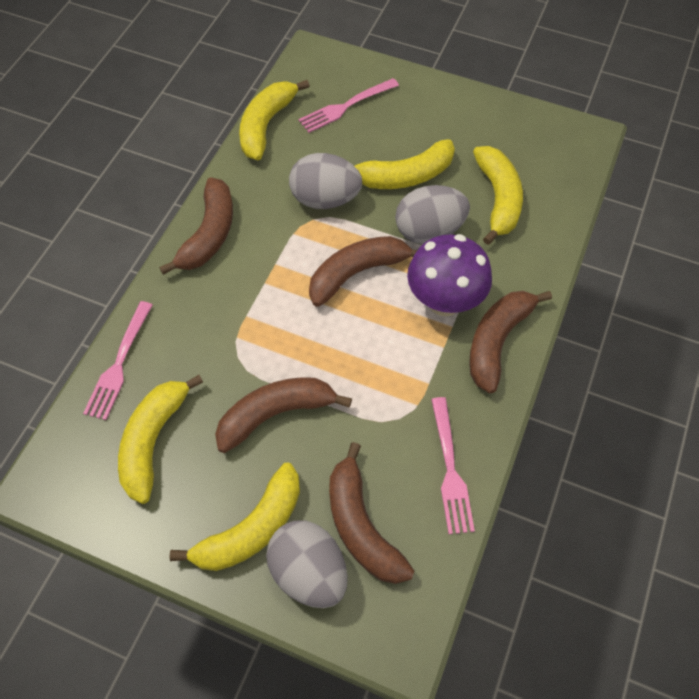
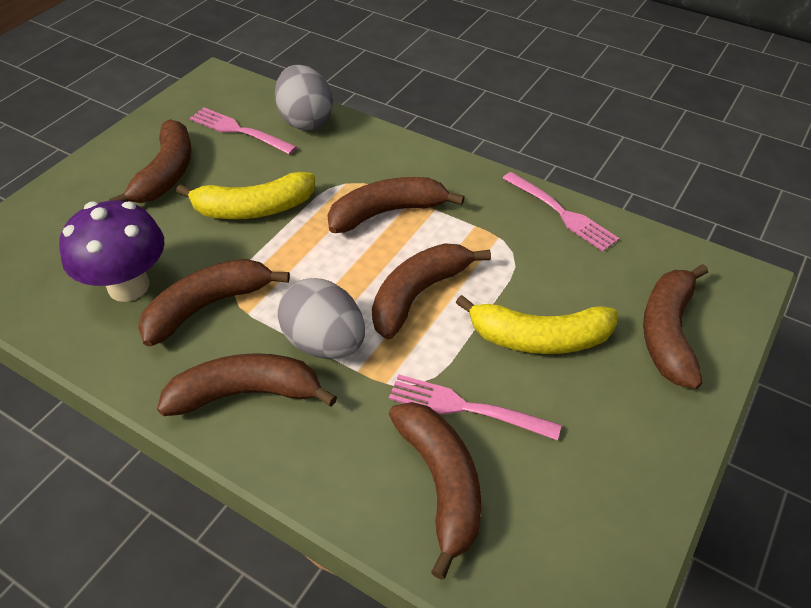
brown banana: [159,177,233,275] [215,377,352,453] [309,236,417,307] [329,442,414,584] [469,291,552,393] = 5 -> [109,119,192,203] [138,259,290,346] [157,353,337,416] [327,177,465,233] [372,243,491,339] [389,402,481,580] [643,264,708,389] = 7
grey egg: [266,521,348,608] [289,153,362,209] [395,185,470,244] = 3 -> [275,65,333,130] [277,278,365,359] = 2
yellow banana: [118,375,203,504] [169,463,300,571] [239,80,310,161] [355,139,455,189] [473,146,523,245] = 5 -> [176,172,315,219] [456,295,618,354] = 2

